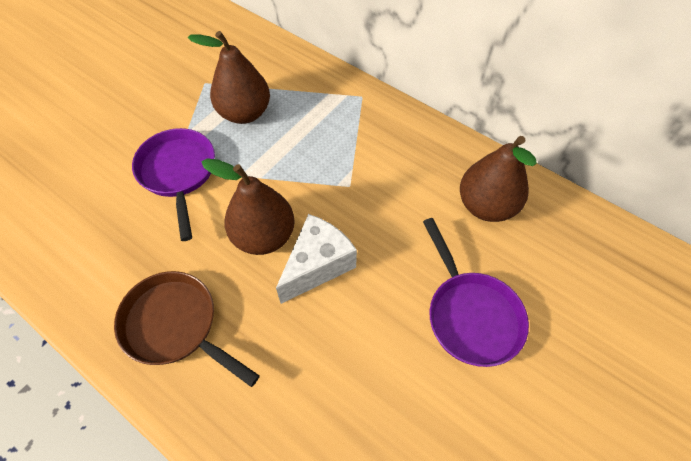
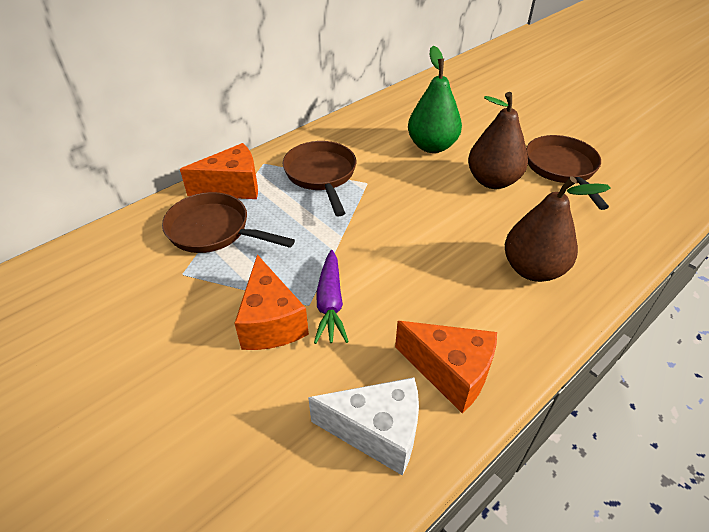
brown pan: [114,271,260,387] = 1 -> [162,192,295,253] [283,141,356,216] [526,135,609,210] = 3
brown pear: [188,31,270,124] [201,158,295,255] [460,136,537,222] = 3 -> [468,92,528,189] [505,176,611,282] = 2
green pear: none = 0 -> [408,46,462,153] = 1
orange cheese: none = 0 -> [180,143,258,199] [234,255,309,350] [395,321,497,413] = 3
purple carrot: none = 0 -> [314,250,349,344] = 1
purple pan: [132,128,215,241] [423,218,529,367] = 2 -> none = 0

